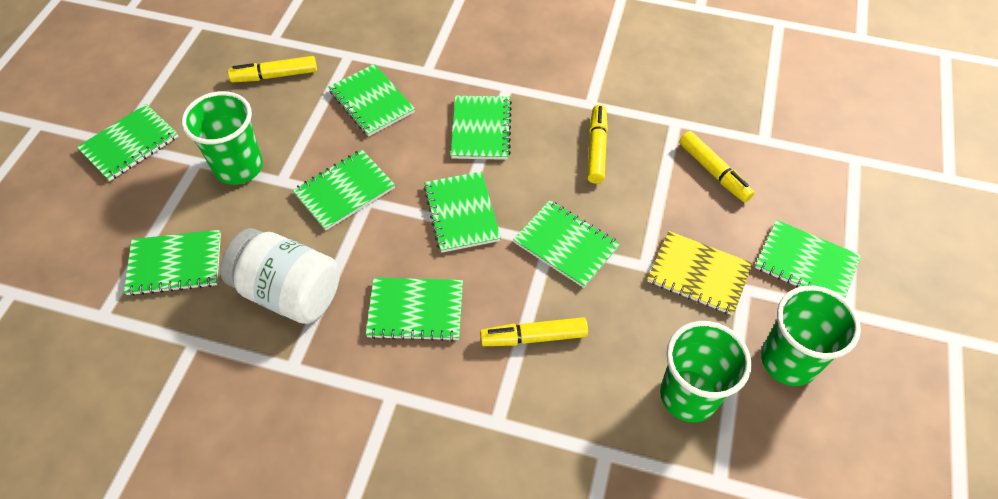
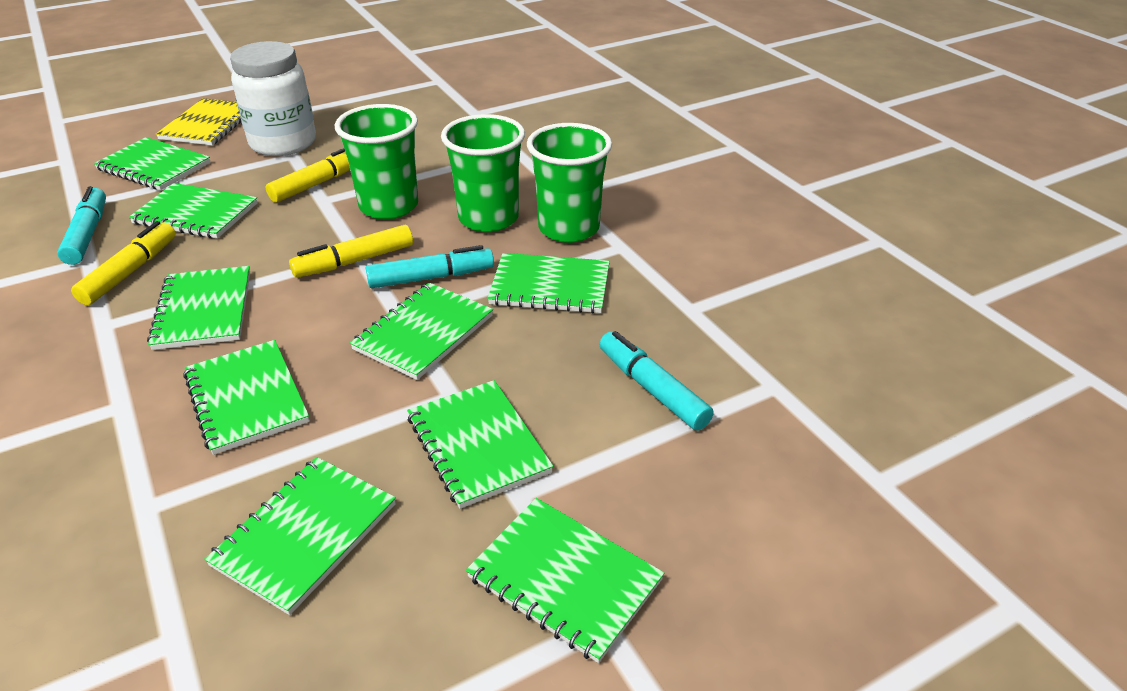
turquoise marker: none = 0 -> [57,186,106,265] [366,245,494,288] [599,331,714,430] = 3
yellow marker: [228,56,317,82] [480,317,588,346] [587,105,608,184] [679,131,755,202] = 4 -> [71,221,175,305] [266,148,350,203] [289,225,413,278] = 3

